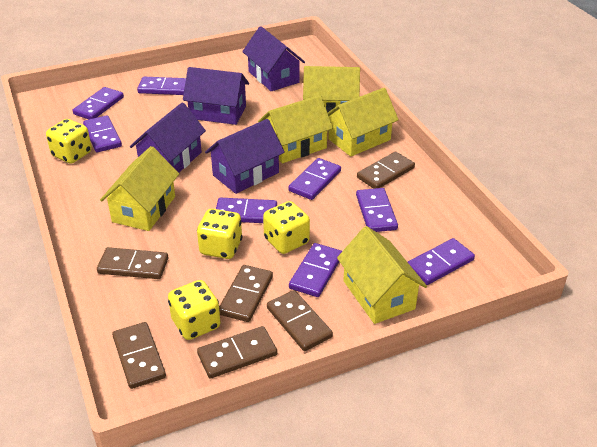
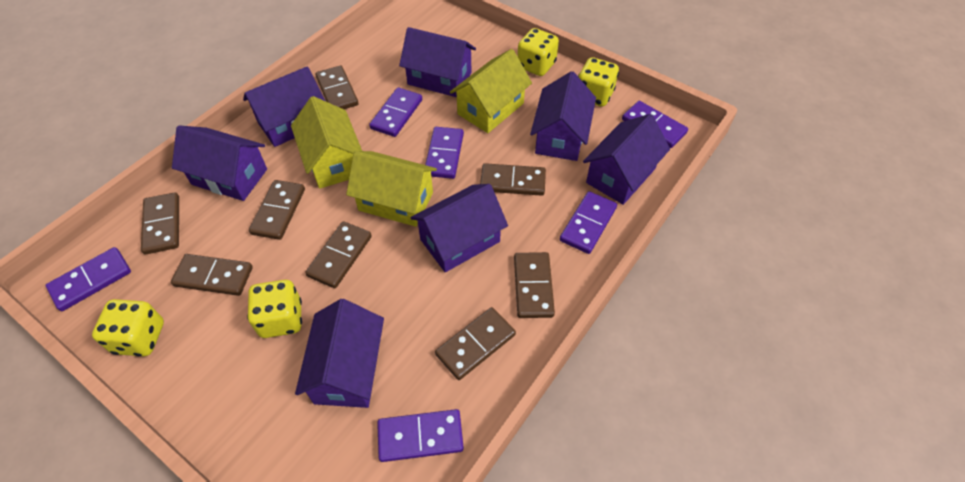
brown domino: [97,247,168,279] [112,322,166,389] [197,326,277,379] [219,265,273,322] [267,290,333,351] [357,152,415,189] = 6 -> [141,192,179,254] [171,254,253,296] [249,180,305,240] [305,221,372,288] [315,66,358,109] [435,307,516,380] [480,163,546,196] [514,252,555,318] = 8
purple domino: [73,87,124,119] [83,115,122,152] [137,77,186,95] [216,198,277,223] [288,158,341,200] [289,243,342,297] [356,188,398,232] [408,238,475,285] = 8 -> [45,247,131,311] [369,87,422,137] [377,409,464,462] [425,127,464,179] [560,191,617,254] [622,101,688,148] = 6
purple house: [130,103,206,173] [183,67,249,125] [205,119,285,194] [242,26,305,91] = 4 -> [172,125,267,201] [243,66,325,147] [295,299,384,408] [399,27,476,97] [411,184,508,272] [530,71,596,161] [583,114,670,205] = 7
yellow house: [100,146,179,231] [258,95,333,163] [303,66,360,113] [328,88,399,157] [337,226,427,324] = 5 -> [291,96,362,189] [346,151,437,227] [450,49,532,133] = 3

